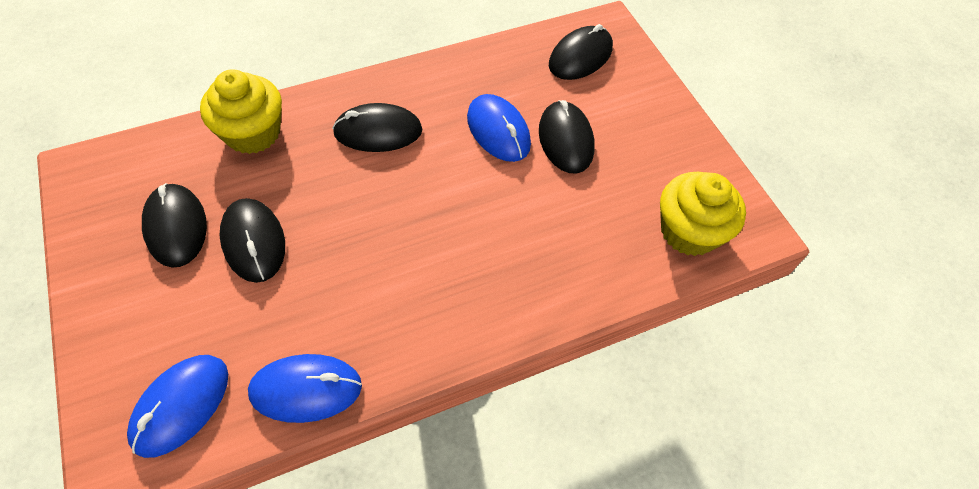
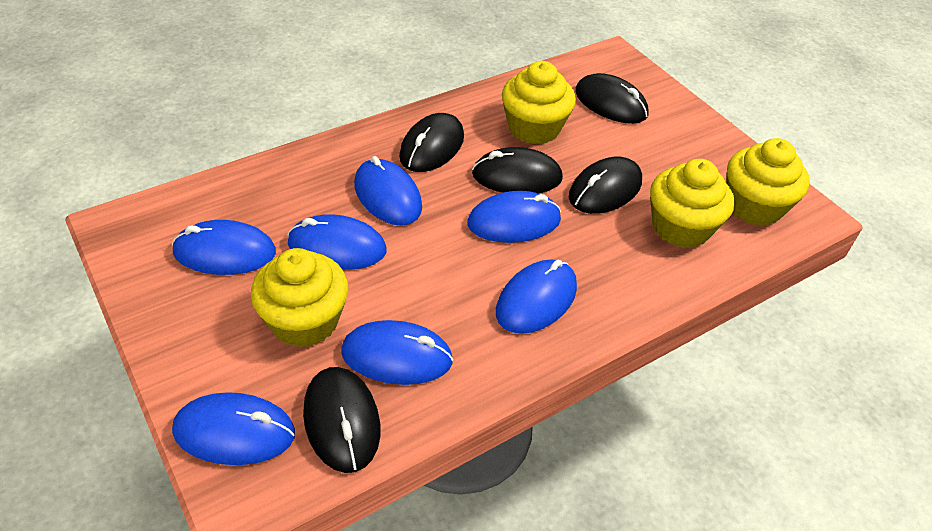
blue mouse: [127,355,228,458] [248,354,362,423] [467,94,531,162] = 3 -> [172,220,276,275] [172,392,295,465] [287,214,387,270] [341,320,453,385] [354,156,422,226] [467,191,561,243] [496,259,577,334] = 7
yellow cupcake: [200,69,282,154] [660,172,746,256] = 2 -> [251,248,349,347] [502,61,576,144] [650,159,734,248] [727,138,810,226] = 4

